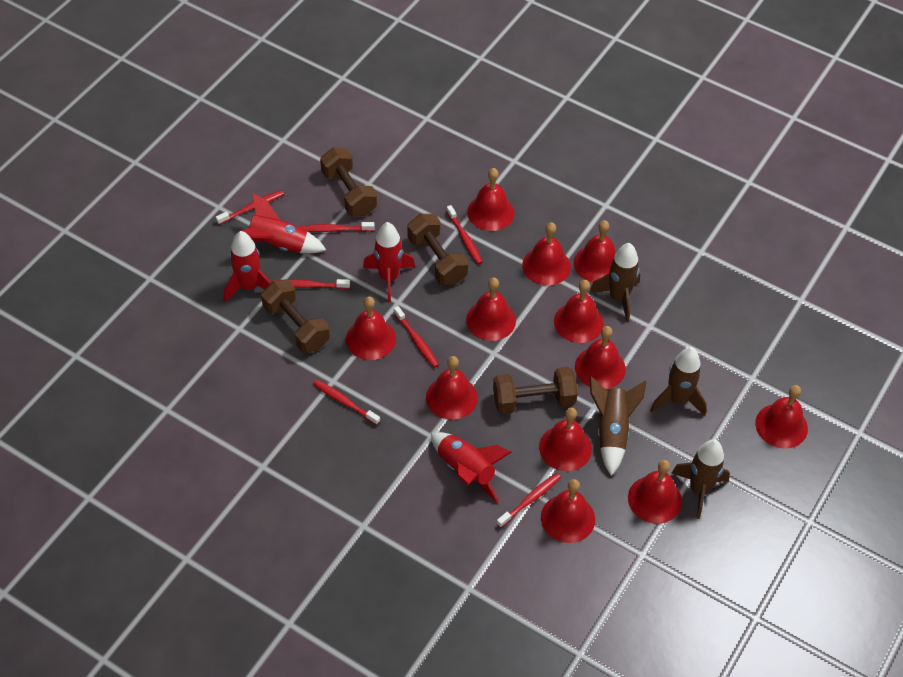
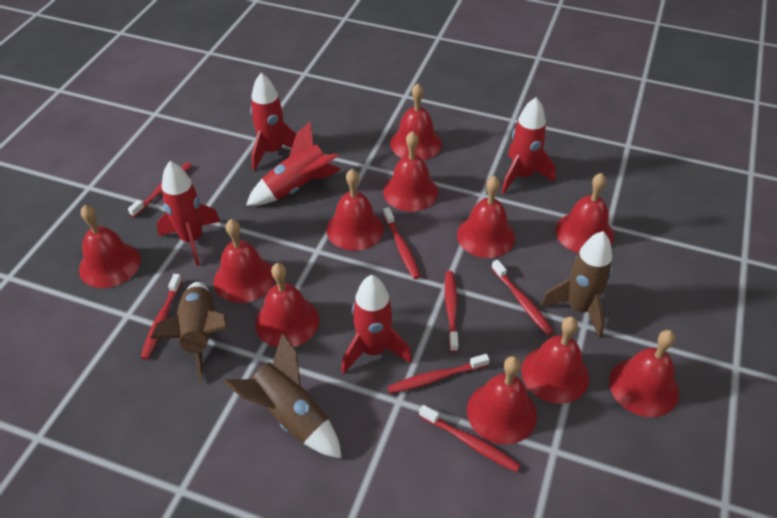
brown dumbbell: [261,280,330,353] [320,148,377,216] [407,214,468,285] [493,367,578,414] = 4 -> none = 0
brown rocket: [589,376,647,476] [590,243,640,322] [650,347,707,416] [671,439,730,519] = 4 -> [150,282,228,382] [224,333,342,458] [541,231,612,338] = 3
red bell: [346,296,396,360] [426,356,478,420] [466,277,516,341] [467,168,514,231] [522,222,571,286] [539,407,592,471] [541,479,595,543] [554,280,604,343] [574,220,616,282] [575,326,626,389] [628,460,682,524] [755,385,808,448] = 12 -> [79,205,140,288] [214,219,275,303] [255,263,319,348] [326,169,384,251] [383,131,438,212] [390,83,442,160] [457,176,515,258] [467,356,537,445] [521,317,589,404] [555,173,614,253] [609,330,679,417] = 11
red rocket: [224,231,271,302] [241,193,326,253] [363,222,415,302] [431,432,512,502] = 4 -> [157,161,221,266] [246,121,341,206] [250,73,296,171] [341,275,412,374] [501,97,556,194] = 5

